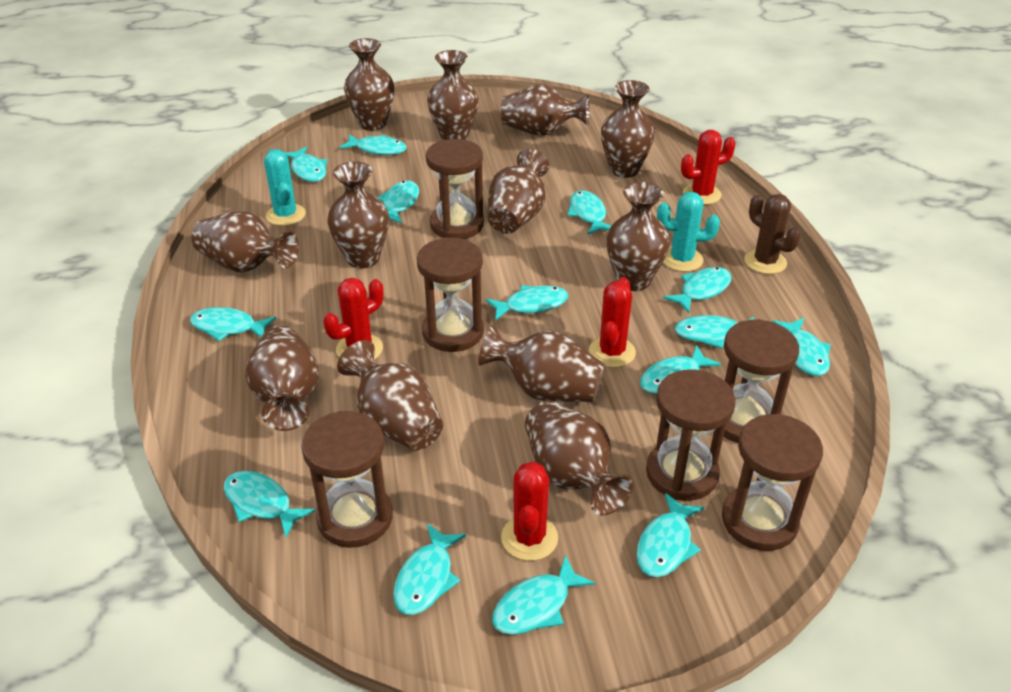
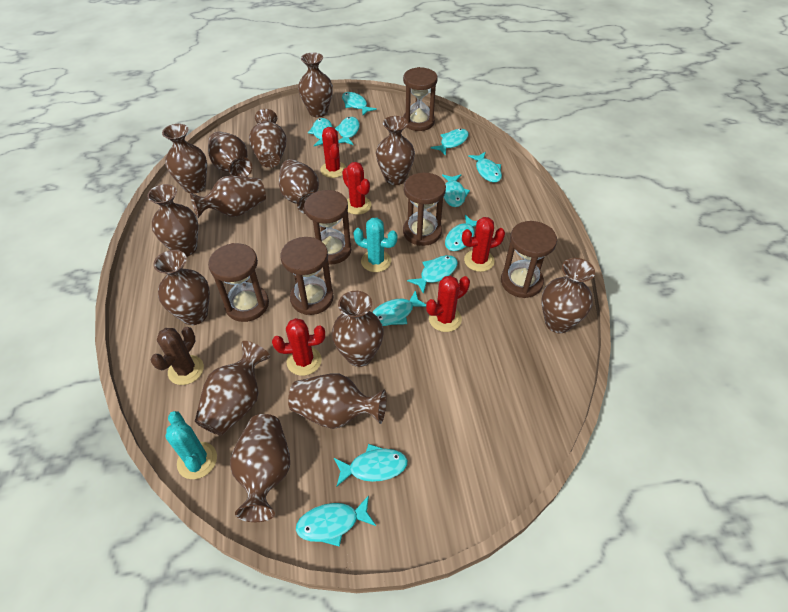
brown vase: [191,211,299,272] [245,325,319,431] [327,161,389,269] [337,340,443,451] [344,38,394,131] [427,50,479,140] [478,325,606,402] [488,149,549,234] [501,84,590,136] [525,401,634,516] [601,80,655,178] [607,182,670,291] = 12 -> [147,184,198,257] [154,250,210,325] [162,124,207,194] [190,176,266,218] [195,341,270,436] [208,131,252,177] [230,414,290,522] [249,109,287,168] [279,159,319,214] [288,374,386,429] [298,52,333,117] [332,291,383,367] [376,116,415,185] [541,258,595,333] = 14
red cactus: [324,278,383,360] [501,462,558,561] [589,277,636,368] [681,130,735,205] = 4 -> [272,318,325,376] [320,127,346,178] [342,162,371,215] [426,276,470,332] [462,217,505,272] = 5
turquoise fish: [190,307,276,341] [224,471,315,538] [284,146,327,182] [339,134,407,155] [377,181,419,224] [393,523,466,615] [486,285,568,321] [492,555,595,635] [567,190,611,234] [636,493,704,577] [640,345,721,394] [663,267,732,313] [675,315,754,349] [772,318,831,376] = 14 -> [296,495,376,547] [308,118,332,146] [334,117,360,145] [334,444,408,486] [342,92,377,115] [372,290,426,326] [407,255,458,294] [431,129,469,156] [442,174,470,207] [445,215,477,251] [468,152,502,183] = 11

